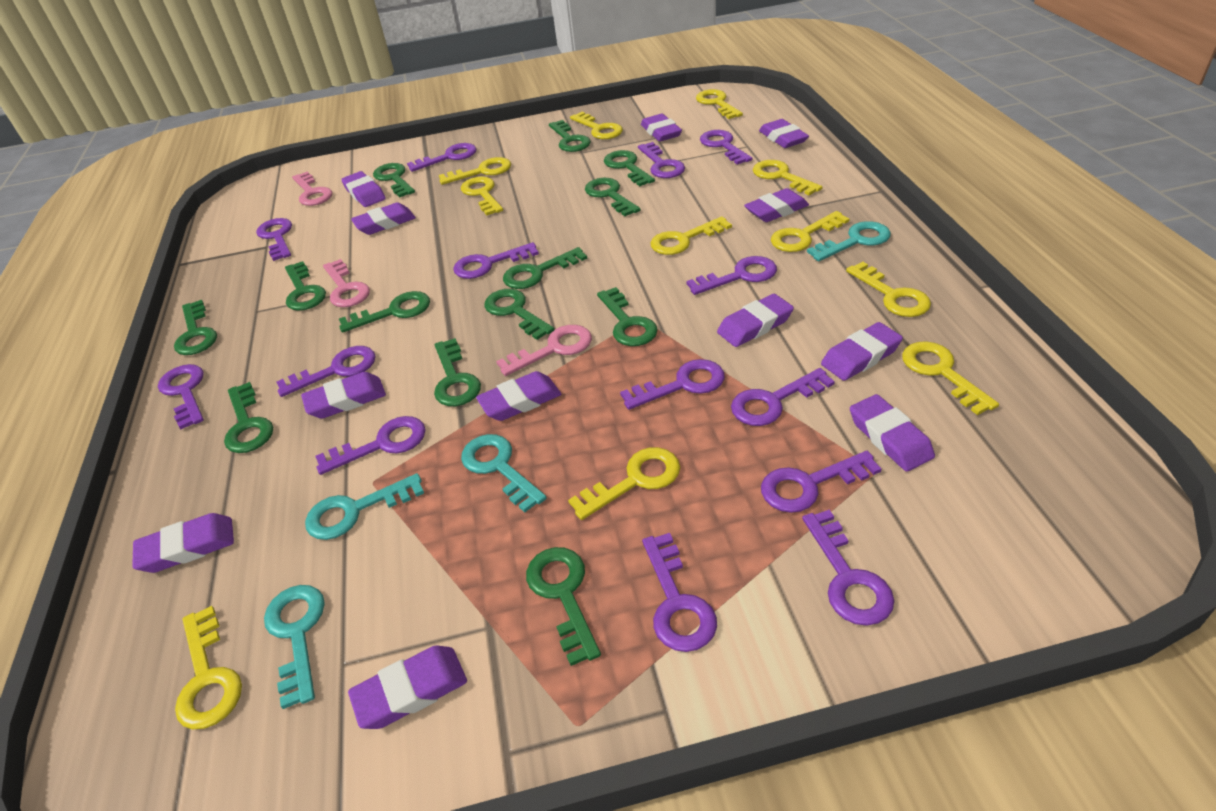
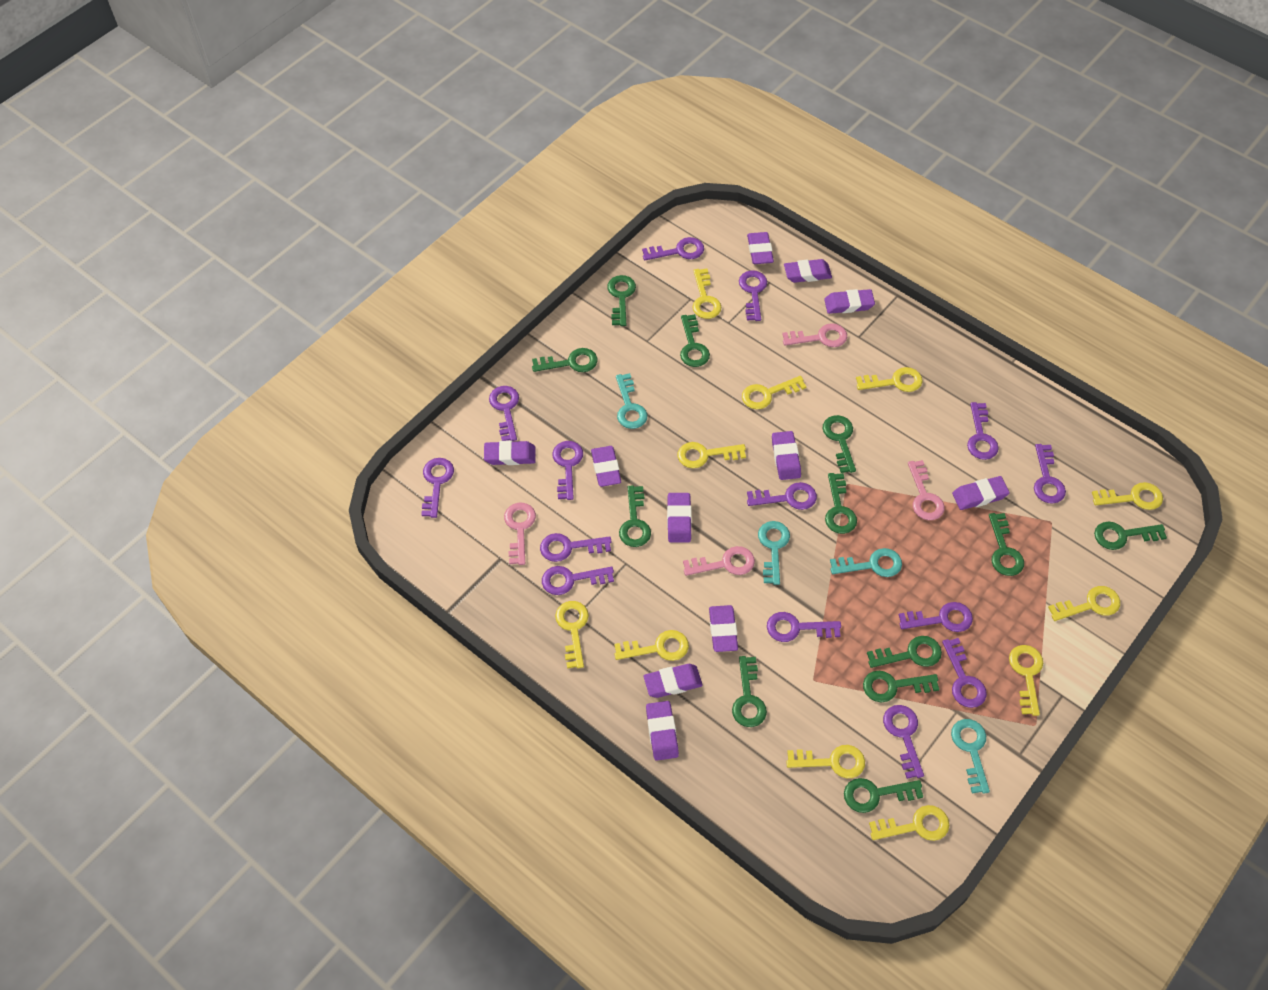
green key: [174,300,217,355] [224,382,273,453] [285,261,326,311] [339,291,430,333] [373,163,415,198] [434,338,481,406] [484,289,554,340] [503,247,587,289] [526,547,601,666] [549,120,591,152] [585,178,640,216] [597,287,658,346] [604,150,655,186] = 13 -> [532,348,598,372] [607,275,636,326] [619,485,651,547] [680,314,710,367] [732,656,767,727] [823,415,856,473] [825,473,857,534] [844,778,923,813] [863,671,939,702] [867,636,942,668] [989,513,1024,576] [1094,522,1167,550] = 12
pink key: [292,172,332,206] [323,259,370,307] [496,325,592,376] = 3 -> [504,502,536,565] [683,546,755,576] [782,323,847,347] [908,460,945,520] = 4
purple eraser: [132,513,234,573] [301,372,386,419] [341,171,386,207] [348,646,467,729] [351,202,416,235] [476,371,561,421] [641,114,682,142] [717,294,794,347] [744,188,809,222] [759,119,809,148] [821,322,903,381] [850,394,935,472] = 12 -> [484,440,535,465] [591,446,621,487] [644,664,703,698] [646,701,679,761] [667,493,692,542] [709,605,738,652] [747,232,774,264] [772,431,801,480] [784,259,832,283] [824,289,875,314] [952,476,1010,510] = 11

